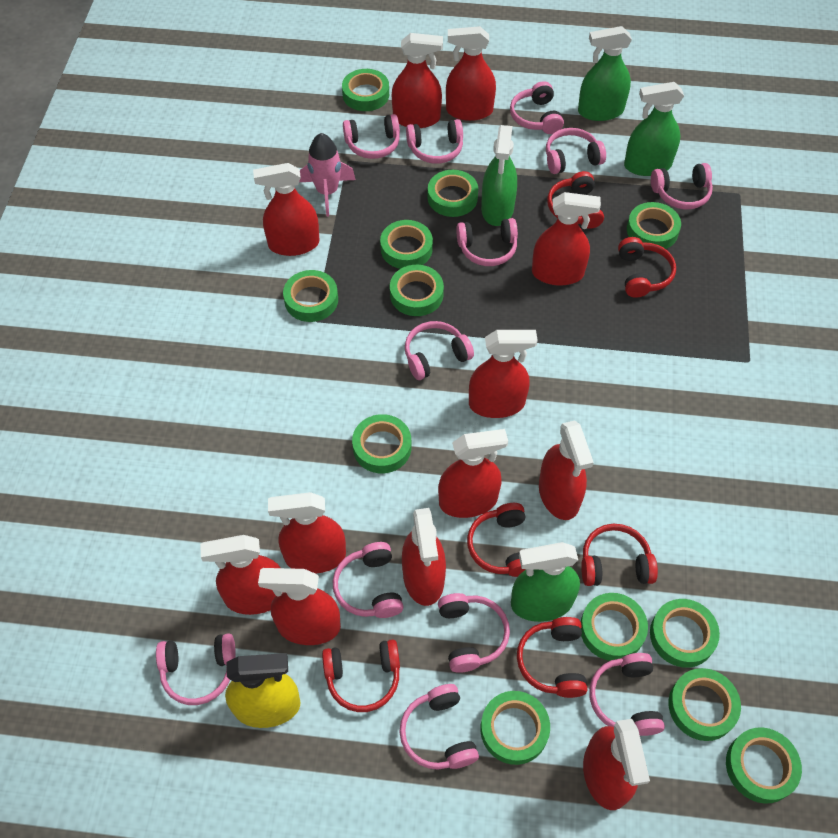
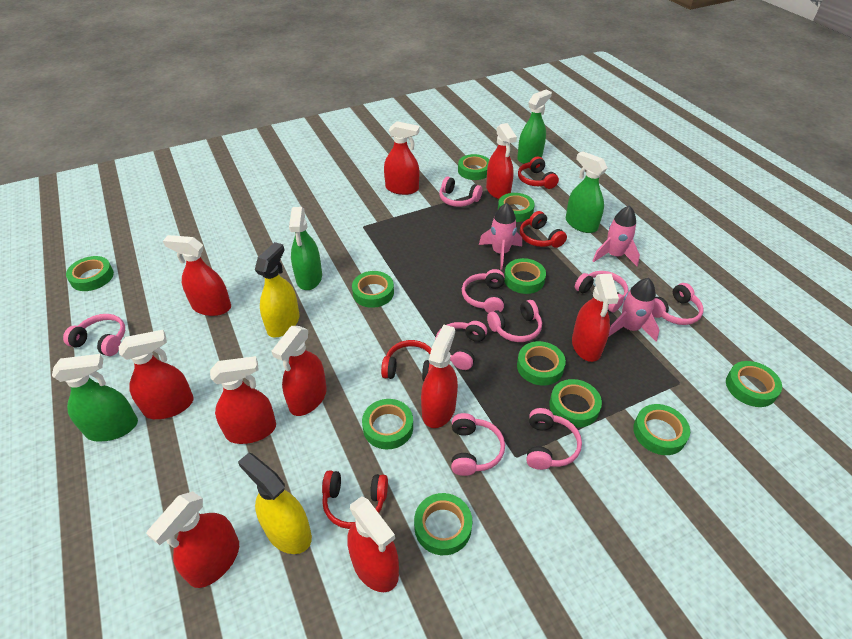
green tape: [283,270,338,322] [342,69,389,111] [352,414,411,473] [380,220,433,269] [390,265,444,316] [428,170,478,217] [480,691,550,765] [581,593,648,661] [627,202,681,249] [650,599,720,668] [669,668,741,741] [726,727,802,804] = 12 -> [66,256,114,291] [352,271,394,308] [362,399,413,449] [414,493,472,555] [458,154,489,180] [498,193,535,222] [504,258,546,294] [517,341,566,385] [549,379,602,428] [633,404,690,455] [726,361,782,407] = 11
pink headphones: [156,633,236,705] [333,542,403,618] [343,114,400,159] [399,684,479,770] [405,321,474,380] [406,119,463,164] [438,593,510,673] [456,218,518,266] [510,81,564,134] [546,128,606,174] [589,653,665,736] [651,163,713,209] = 12 -> [63,314,125,356] [435,321,487,370] [439,177,482,207] [451,413,505,476] [462,269,505,313] [487,300,542,342] [526,408,582,470] [575,271,628,313] [652,283,704,325] = 9
pink rocket: [299,133,356,217] = 1 -> [479,203,522,270] [593,205,640,266] [608,278,660,342] = 3
red headphones: [322,639,400,712] [467,503,526,577] [517,617,587,698] [547,171,604,229] [581,524,658,586] [618,237,676,298] = 6 -> [322,470,388,529] [381,340,433,381] [518,156,559,189] [520,211,567,248] = 4
red spray bottle: [200,535,280,615] [253,163,319,256] [258,568,341,645] [268,492,346,574] [392,33,443,128] [402,508,446,606] [438,429,508,518] [446,26,496,121] [469,330,538,418] [532,192,601,285] [539,420,594,520] [583,719,650,810] = 12 -> [119,330,194,419] [146,491,239,588] [163,235,231,316] [210,356,276,444] [272,326,327,416] [347,496,399,592] [384,121,420,195] [421,325,458,428] [486,123,517,199] [572,274,619,362] = 10
yellow spray bottle: [225,653,301,728] = 1 -> [238,453,312,554] [255,242,299,337] = 2

